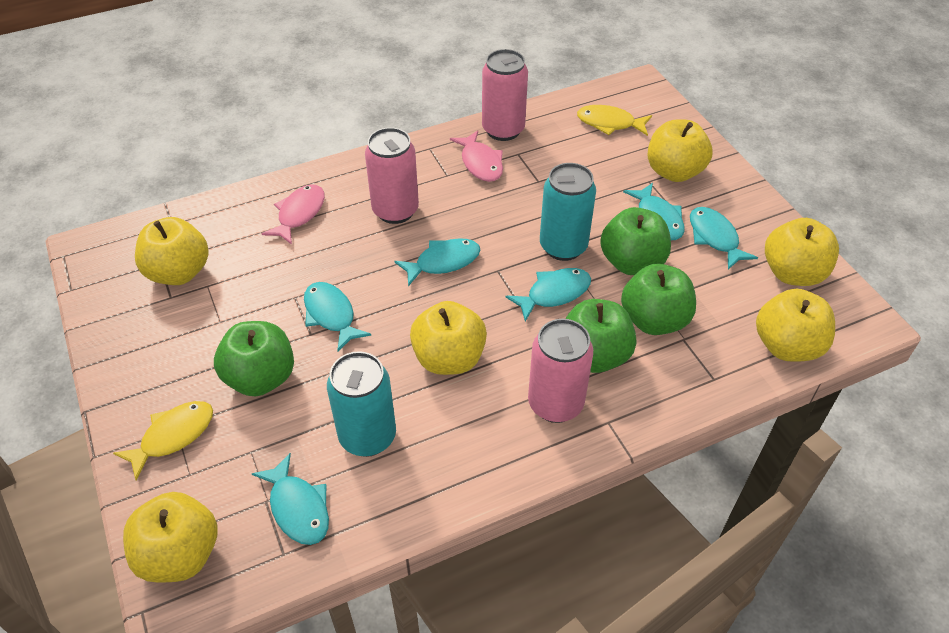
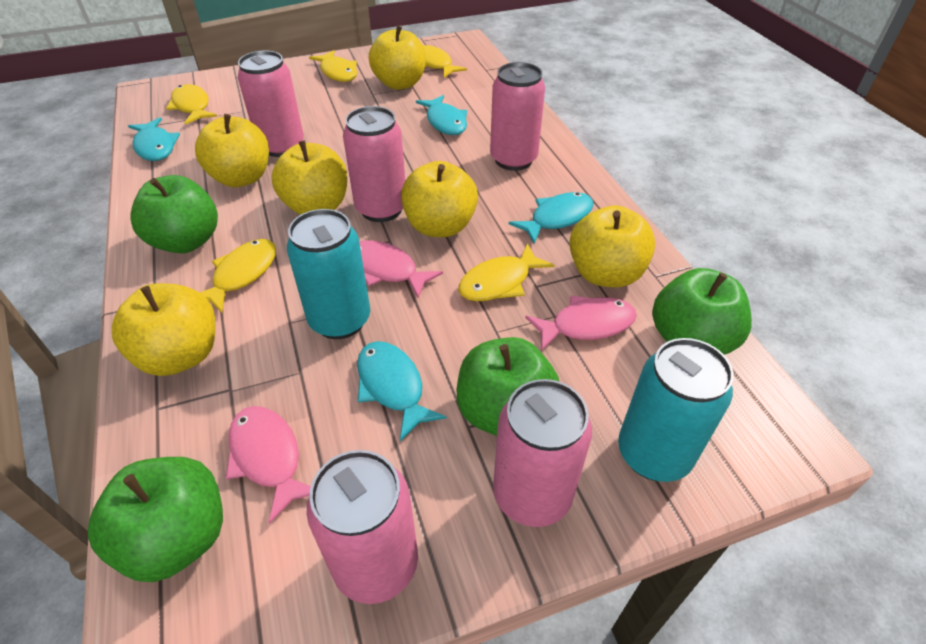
pink can: [365,128,419,224] [482,49,528,141] [528,319,593,423] = 3 -> [238,50,304,157] [307,450,418,604] [343,106,405,222] [490,62,545,171] [493,379,592,527] = 5
pink fish: [262,184,325,245] [450,130,503,182] = 2 -> [225,406,311,523] [359,240,443,299] [525,295,637,351] = 3
turquoise fish: [252,453,329,545] [304,282,371,351] [394,238,480,286] [505,268,591,321] [623,183,685,240] [690,207,758,269] = 6 -> [128,117,180,161] [357,341,446,441] [416,95,467,135] [509,192,593,244] = 4
yellow fish: [113,401,213,481] [577,105,652,136] = 2 -> [166,84,217,125] [200,239,276,313] [309,50,357,82] [423,45,467,78] [458,243,555,301] = 5

